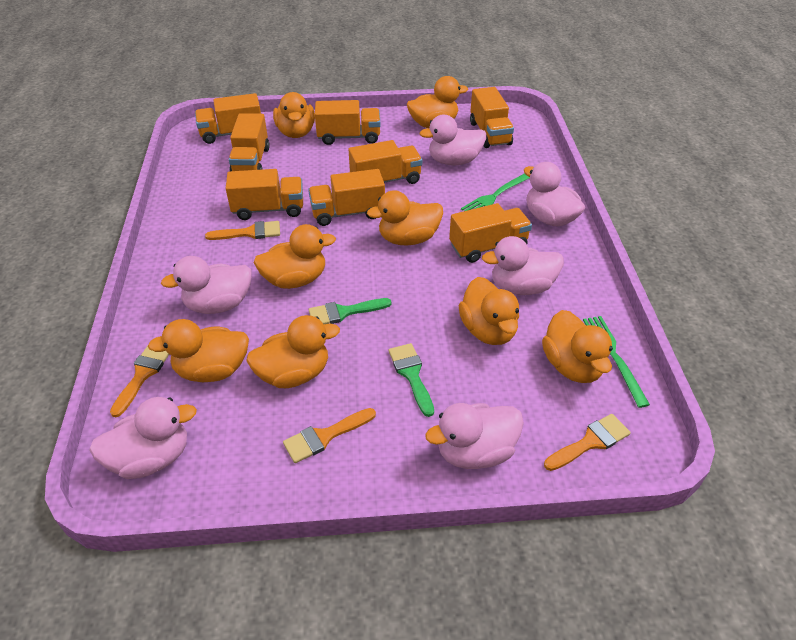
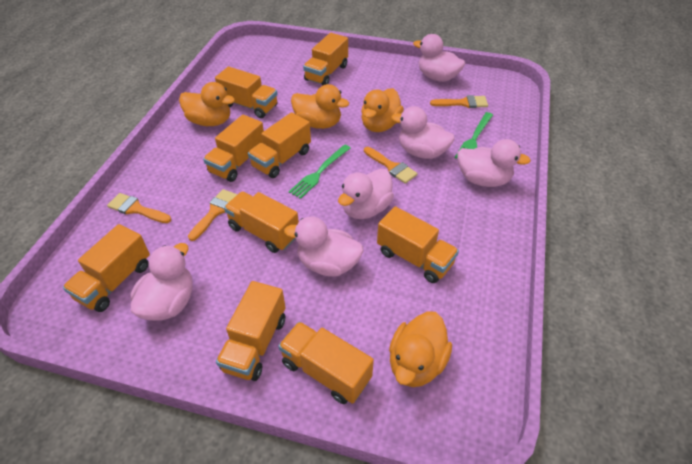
green brush: [309,298,392,324] [389,343,434,417] = 2 -> none = 0
orange duck: [148,319,249,382] [246,315,340,388] [254,224,336,289] [273,92,315,138] [367,190,443,246] [407,76,468,128] [458,277,519,345] [542,310,613,383] = 8 -> [179,82,235,126] [291,84,349,129] [361,88,404,132] [389,311,452,387] = 4
orange truck: [195,93,261,144] [226,169,303,220] [229,113,270,171] [308,169,385,226] [315,100,380,145] [349,140,422,184] [449,203,532,263] [470,87,514,148] = 8 -> [63,224,150,312] [203,115,264,182] [215,66,278,118] [216,281,286,381] [224,191,299,253] [248,112,311,178] [278,321,374,404] [303,33,348,85] [377,206,459,283] = 9

